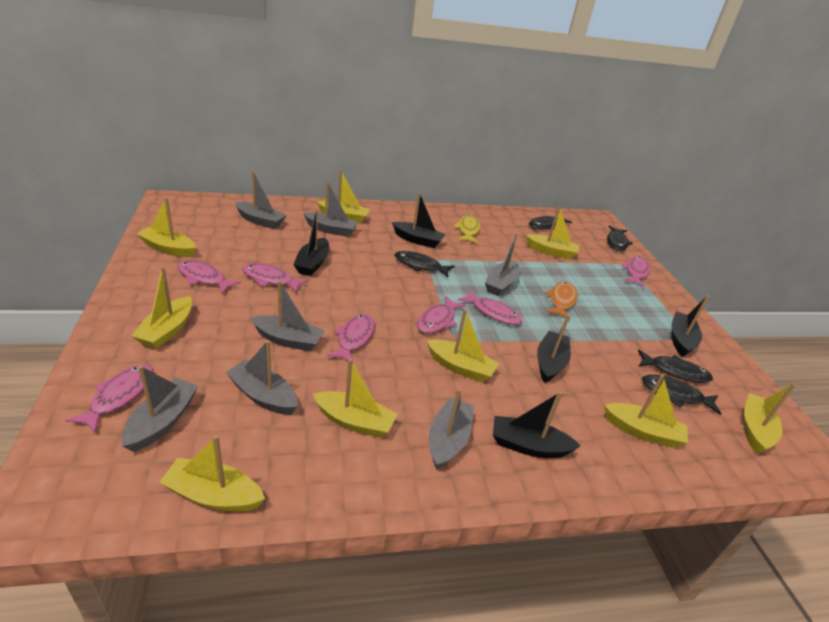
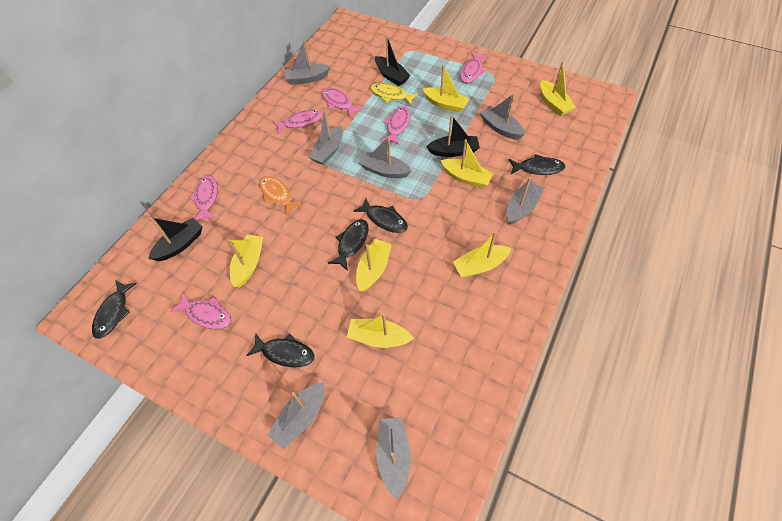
black boat: [293,209,329,276] [392,192,446,248] [493,392,580,458] [537,315,571,383] [672,295,709,357] = 5 -> [148,217,203,261] [375,35,410,86] [426,115,480,157] = 3
pink fish: [65,364,153,433] [178,260,241,294] [242,263,308,293] [327,314,375,364] [417,296,466,334] [458,290,522,325] [621,257,650,287] = 7 -> [170,293,231,329] [189,176,218,220] [273,110,323,134] [322,88,363,117] [381,107,410,145] [460,52,487,83] = 6
yellow boat: [132,267,192,349] [136,198,196,257] [159,435,265,511] [313,359,398,438] [317,170,370,223] [426,309,499,382] [526,206,579,259] [604,374,688,448] [744,383,796,454] = 9 -> [228,235,263,287] [347,313,414,348] [356,239,392,292] [423,64,469,113] [441,139,494,188] [453,232,511,278] [540,61,576,116] = 7

